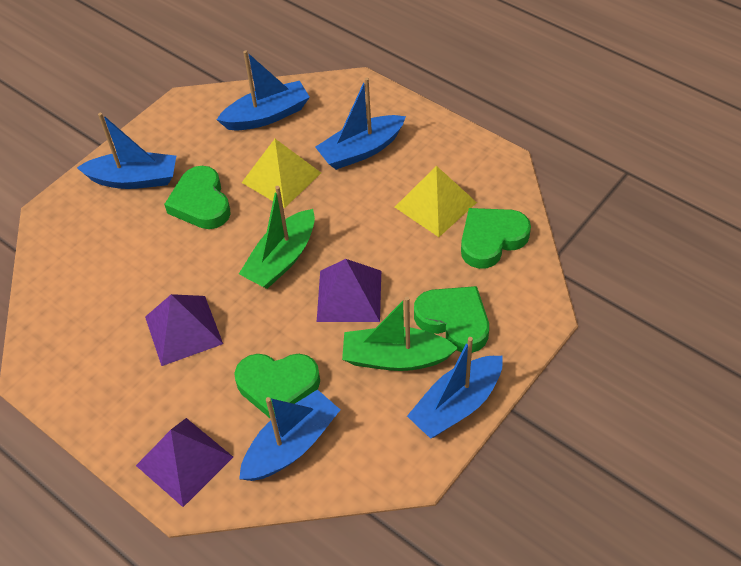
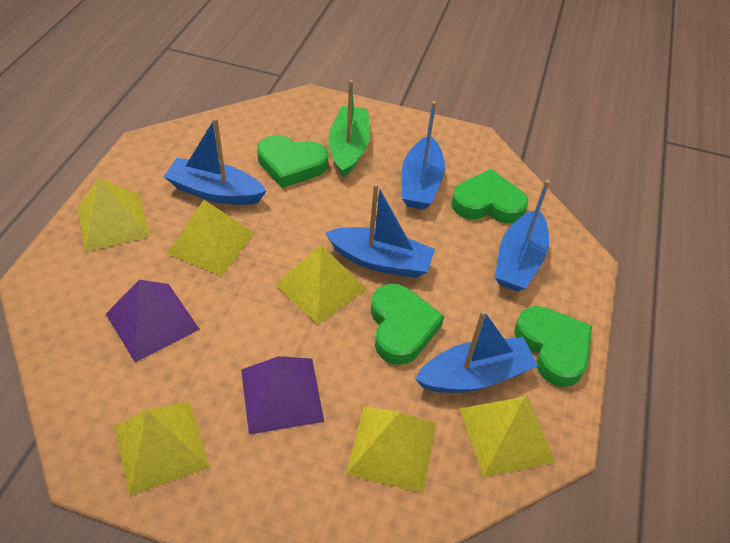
green boat: [239,186,315,289] [342,297,458,371] = 2 -> [328,80,370,178] = 1
purple pyramid: [136,418,233,507] [145,294,223,366] [317,259,381,322] = 3 -> [106,280,199,362] [241,356,324,434] = 2
yellow pyramid: [242,139,321,208] [395,166,477,237] = 2 -> [77,178,150,252] [114,401,210,496] [167,200,254,276] [275,245,366,324] [346,406,436,493] [460,396,556,477] = 6

